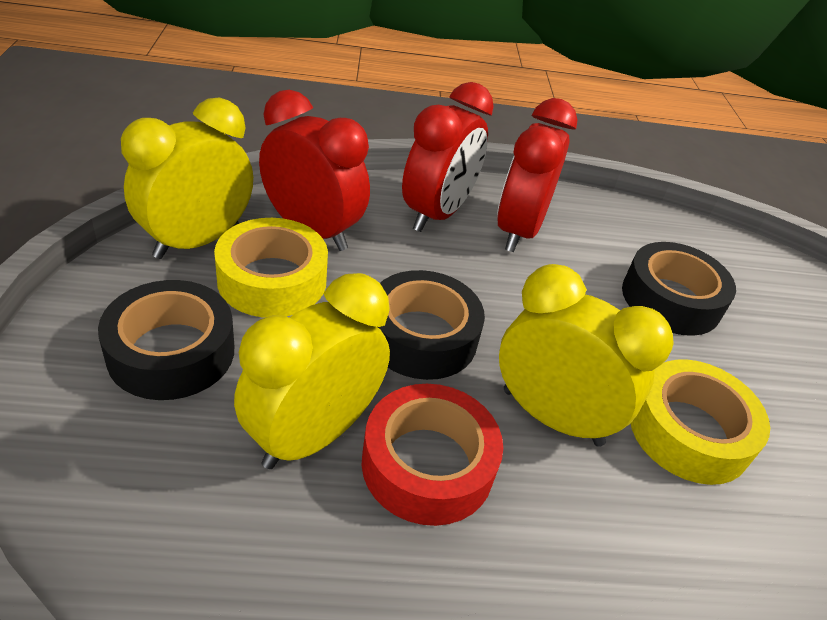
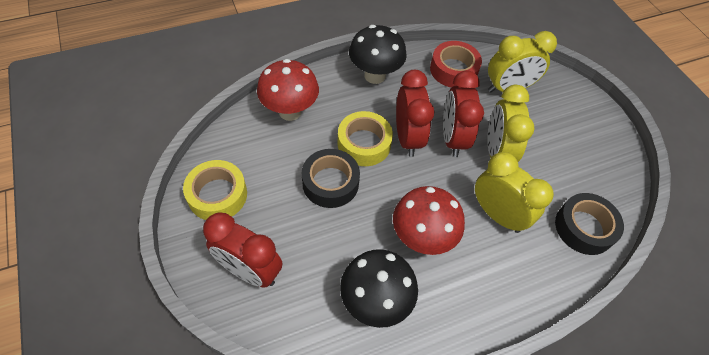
black mushroom: none = 0 -> [340,249,418,328] [349,25,407,84] = 2
black tape: [98,280,234,400] [378,270,485,380] [622,242,736,336] = 3 -> [302,149,360,208] [555,193,624,255] = 2
red mushroom: none = 0 -> [257,59,319,121] [393,186,465,255] = 2

